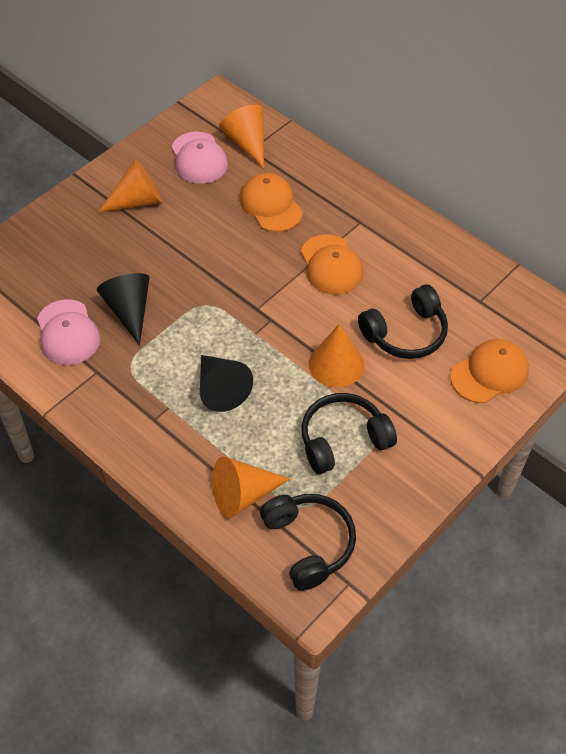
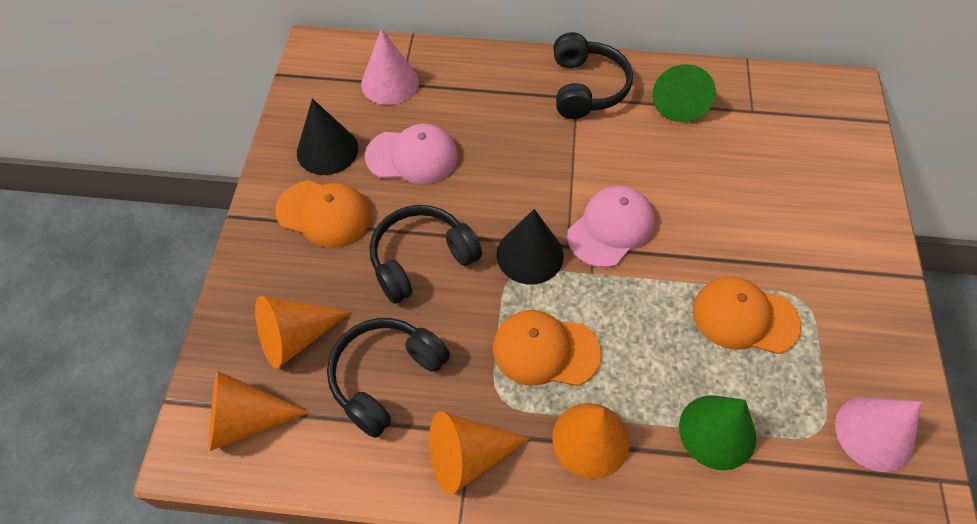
green cone: none = 0 -> [652,64,716,122] [679,395,756,470] = 2
pink cone: none = 0 -> [361,28,419,105] [835,397,922,472] = 2

